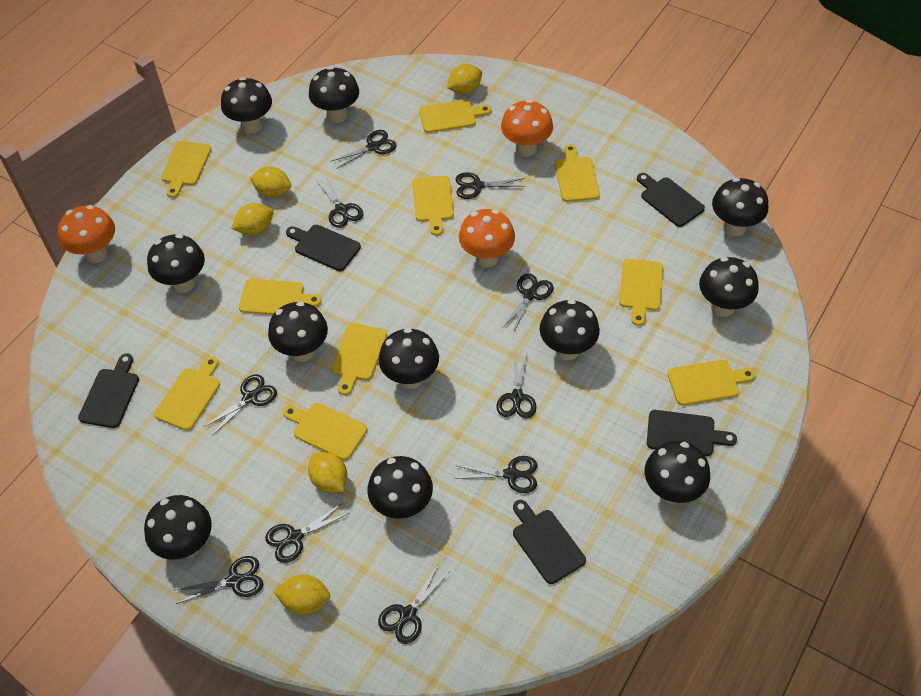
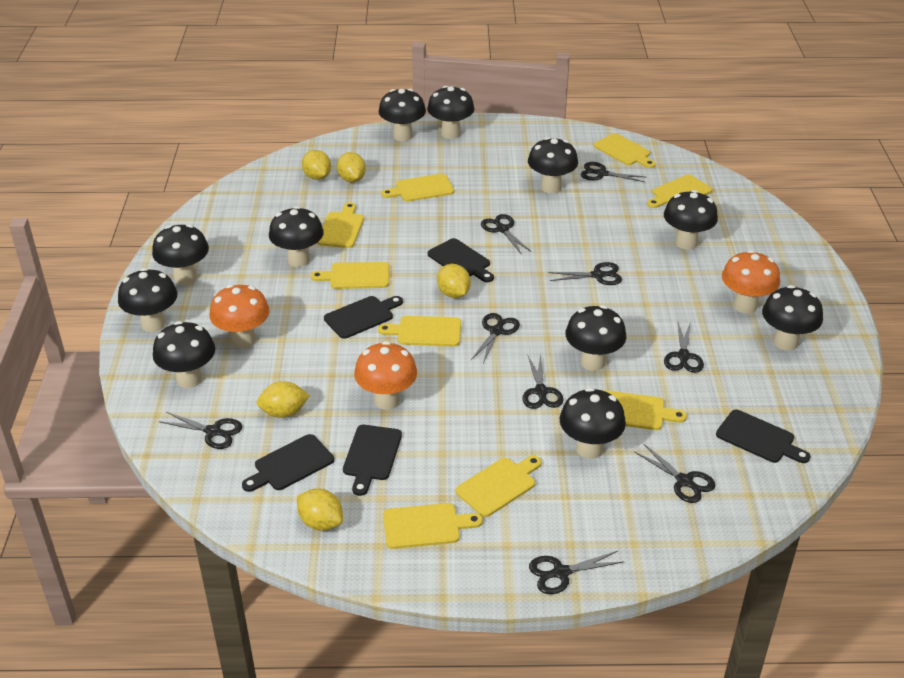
black scissors: [175,556,263,604] [204,374,277,436] [265,503,349,563] [317,178,363,228] [330,130,397,169] [378,565,449,644] [455,456,537,493] [456,172,525,199] [497,352,537,419] [501,273,553,333] = 10 -> [159,412,242,449] [471,313,520,364] [481,214,532,254] [523,354,563,409] [529,551,624,594] [548,262,622,285] [581,162,645,182] [635,444,715,503] [664,322,704,373] = 9
yellow cutting board: [154,356,220,430] [161,141,211,198] [239,279,321,315] [283,403,367,460] [331,323,387,395] [412,176,454,236] [419,99,491,133] [555,144,600,202] [619,259,663,326] [668,360,755,405] = 10 -> [311,262,389,289] [317,202,364,248] [378,316,461,346] [381,174,454,202] [383,503,483,549] [456,455,542,517] [594,133,656,168] [602,390,687,430] [647,175,712,208] = 9

